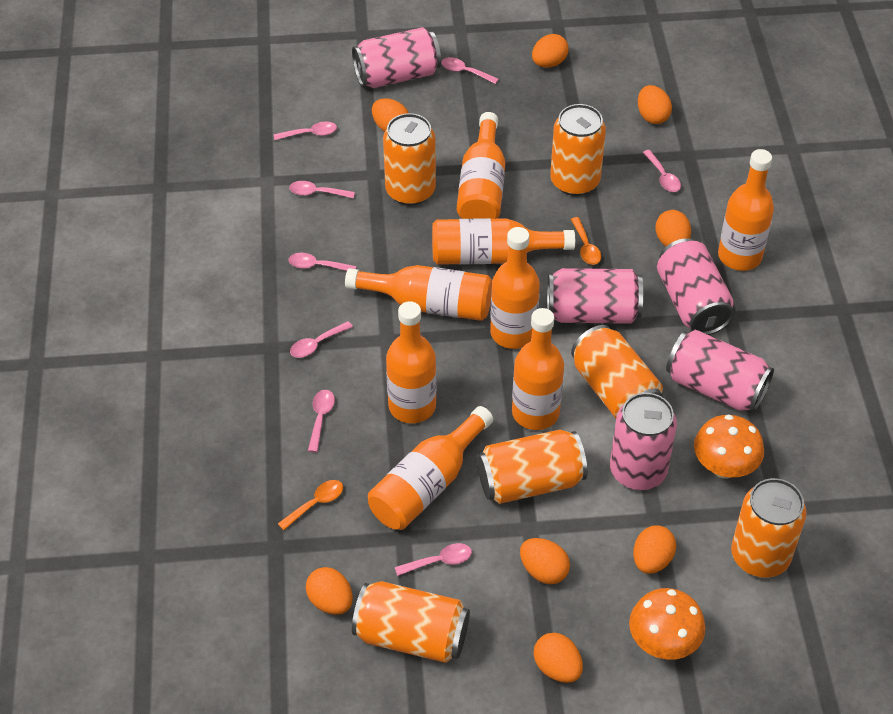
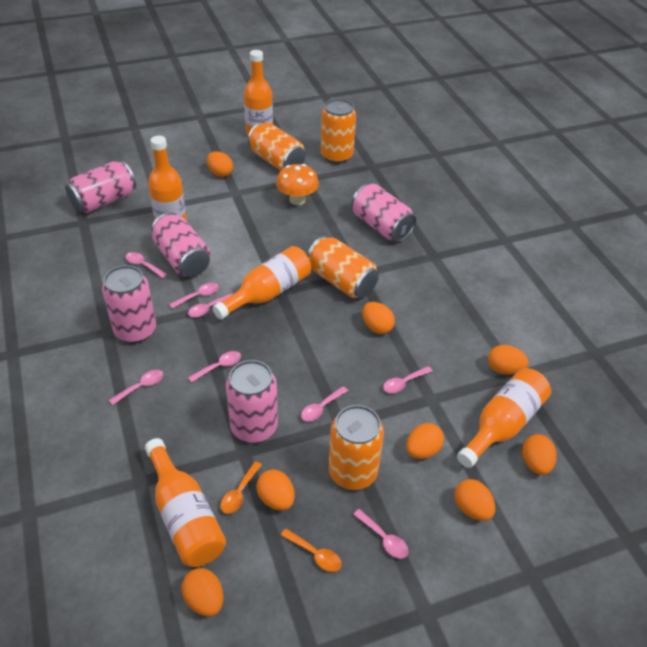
orange bottle: [345,265,492,321] [368,406,493,530] [386,301,436,423] [432,218,575,265] [457,112,505,219] [490,227,540,349] [512,308,564,430] [718,149,774,271] = 8 -> [145,438,226,567] [148,136,187,221] [213,246,311,319] [244,50,273,135] [457,368,551,468] = 5
orange can: [352,581,470,663] [383,113,436,205] [477,429,587,504] [550,104,606,196] [571,325,663,418] [731,478,807,578] = 6 -> [248,122,306,171] [307,236,379,298] [321,99,356,164] [328,405,384,490] = 4
orange mushroom: [629,588,705,660] [694,414,764,479] = 2 -> [276,164,319,205] = 1

